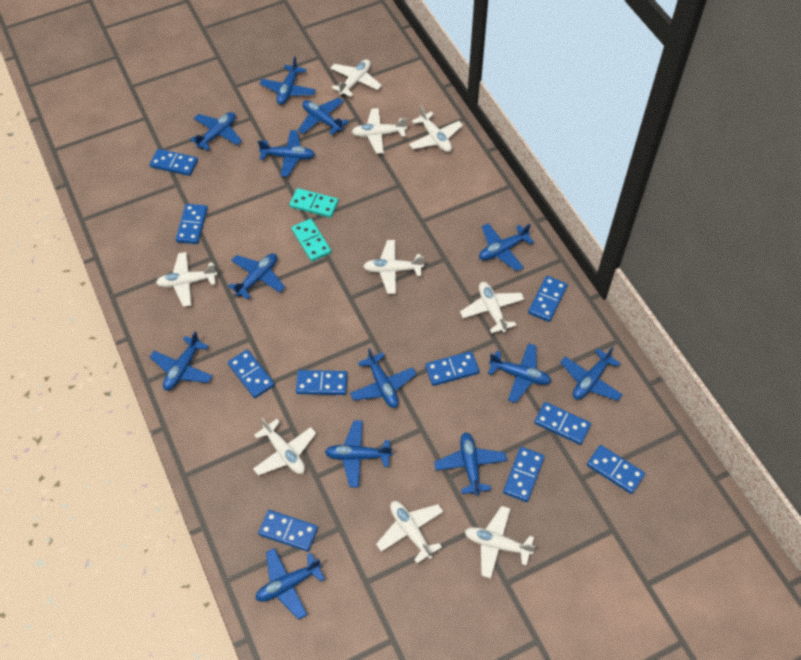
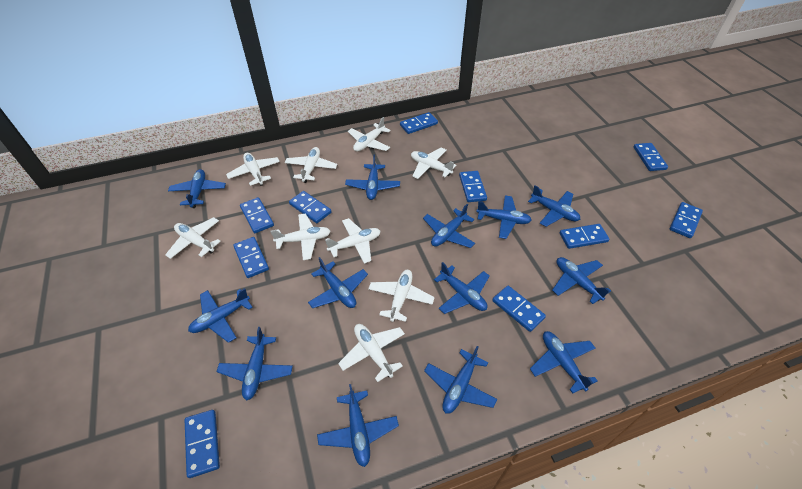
turquoise domino: [289,188,339,218] [292,219,331,262] = 2 -> none = 0

